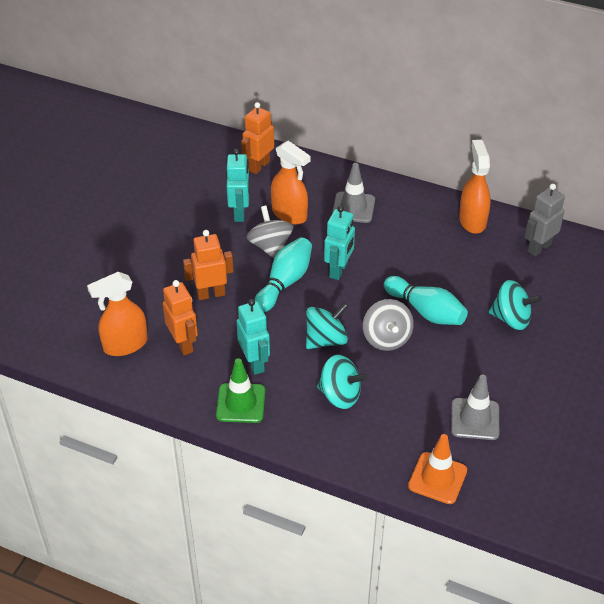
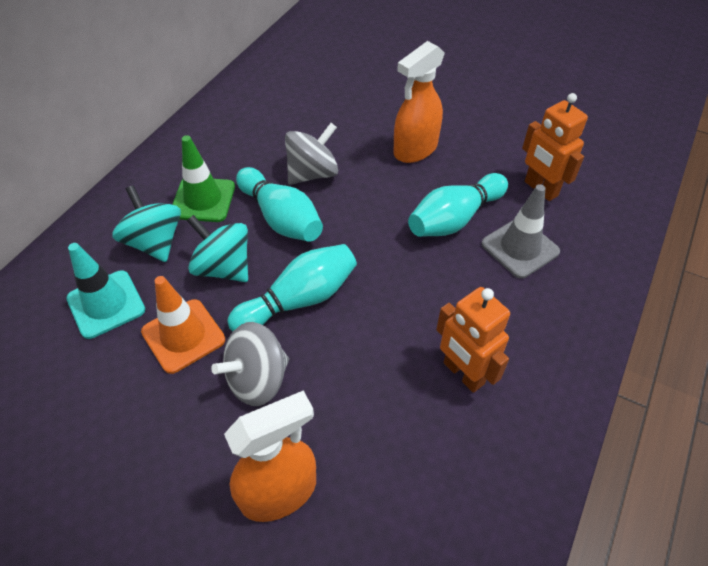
grey robot: [525,184,565,256] = 1 -> none = 0
grey traffic cone: [332,163,375,223] [451,374,499,440] = 2 -> [481,184,560,279] = 1
orange robot: [163,280,198,356] [183,230,234,300] [241,102,274,174] = 3 -> [436,287,510,393] [522,93,588,201] = 2
orange spray bottle: [87,272,148,356] [271,141,311,224] [459,140,491,234] = 3 -> [224,390,316,522] [394,41,445,163] = 2
turquoise bowling pin: [255,237,312,312] [384,276,468,325] = 2 -> [227,244,357,332] [236,167,323,242] [408,173,508,237] = 3
turquoise robot: [227,149,250,222] [237,299,270,375] [324,206,355,280] = 3 -> none = 0
turquoise spinning top: [306,302,348,349] [317,355,367,409] [489,280,542,330] = 3 -> [112,185,181,262] [187,215,248,282] = 2
turquoise traffic cone: none = 0 -> [66,243,145,339] = 1

